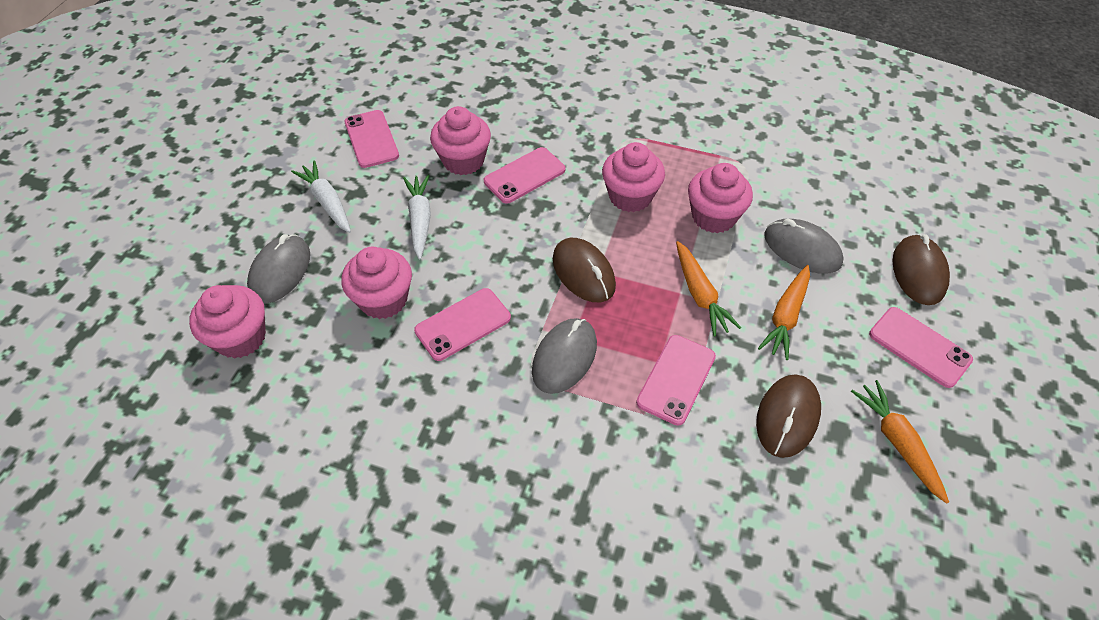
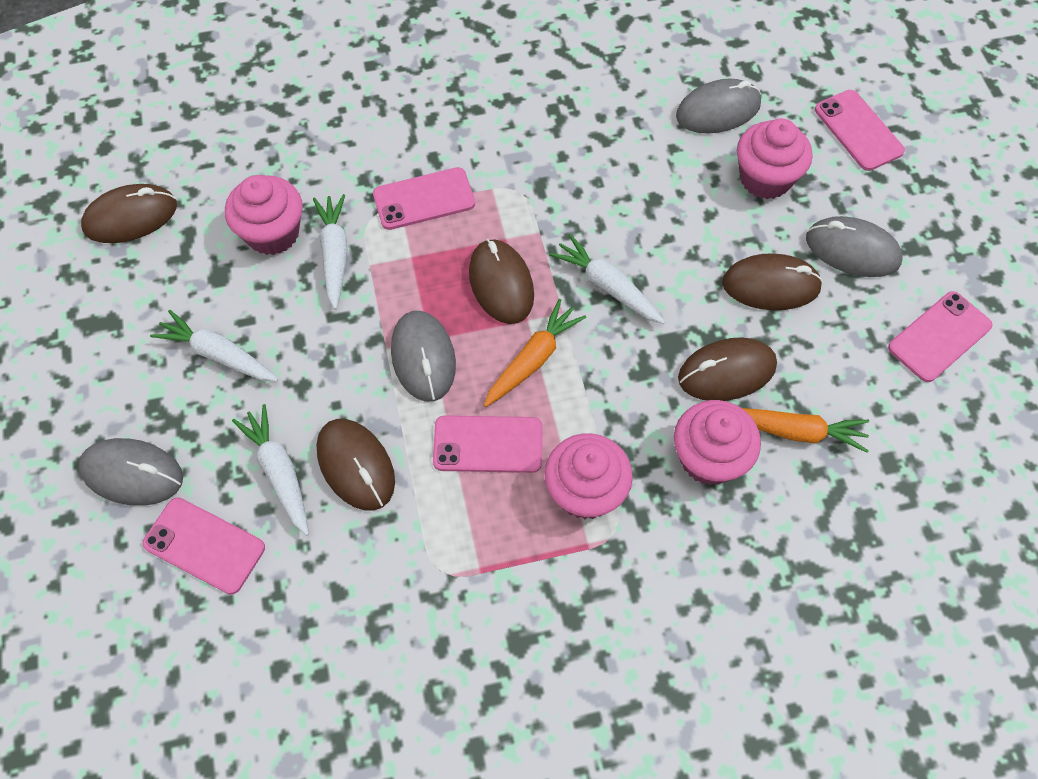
brown mouse: [553,238,616,302] [756,374,821,458] [892,234,950,305] = 3 -> [81,184,177,243] [317,419,395,510] [469,239,534,324] [678,338,777,401] [722,253,823,310] = 5
grey mouse: [247,234,310,304] [532,318,597,394] [764,219,844,274] = 3 -> [78,438,183,506] [391,311,456,402] [676,79,761,134] [806,216,903,277] = 4
orange carrot: [676,241,741,337] [758,265,810,360] [851,380,949,504] = 3 -> [484,299,586,407] [742,408,869,453] = 2
pink cupcake: [189,285,266,359] [341,247,412,319] [430,106,491,175] [602,142,665,212] [688,163,753,233] = 5 -> [225,175,303,255] [545,433,633,519] [674,400,761,485] [737,119,812,199] = 4
white carrot: [291,160,351,233] [403,175,431,260] = 2 -> [150,310,278,382] [232,404,309,536] [313,194,348,310] [549,234,665,324] = 4

